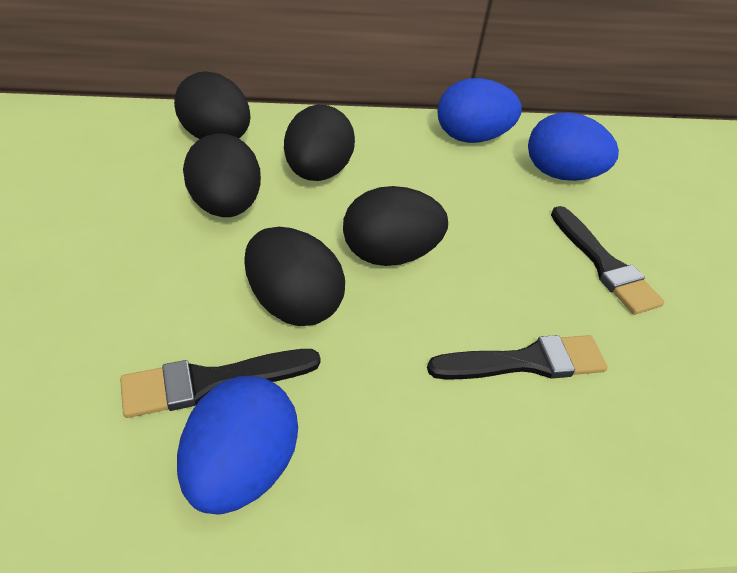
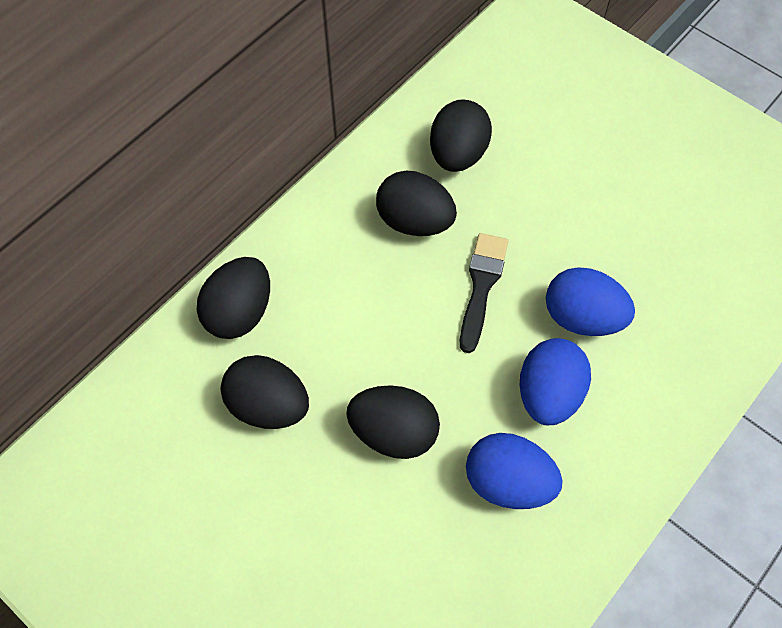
black brush: [120,349,321,418] [427,335,608,380] [551,206,665,315] = 3 -> [460,233,508,353] = 1

